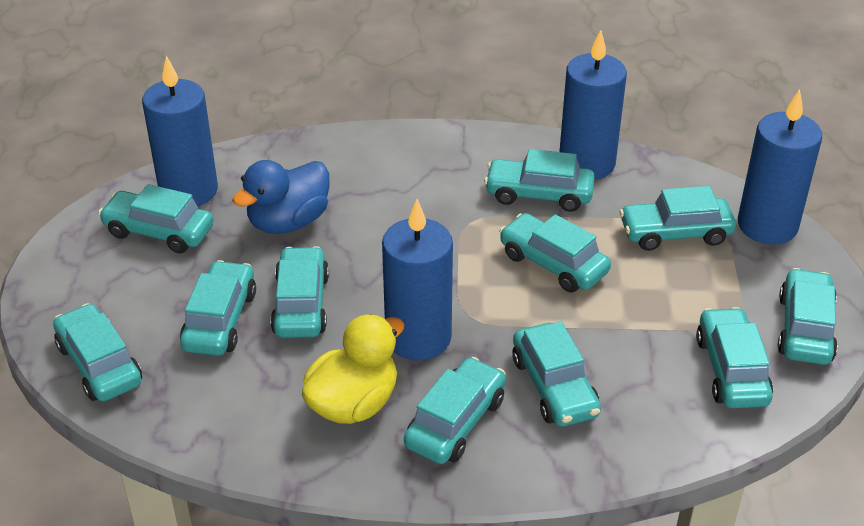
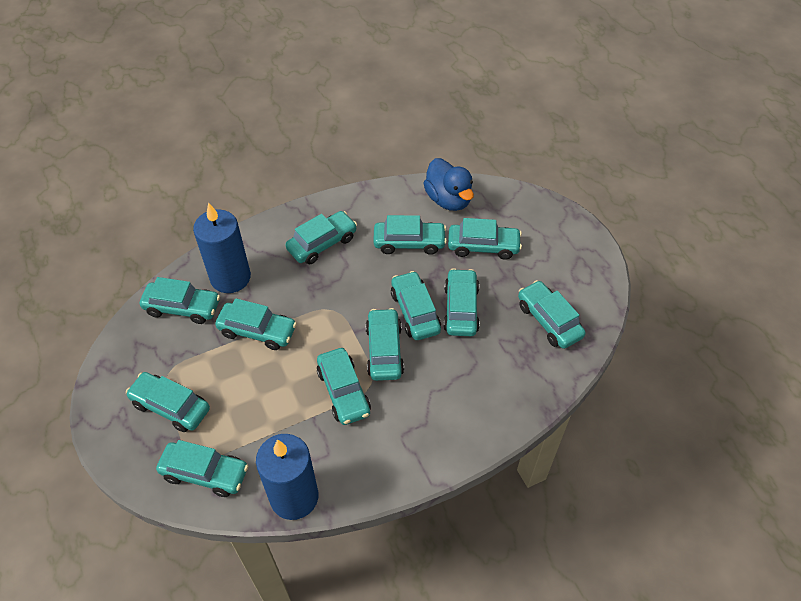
blue candle: [142,56,218,206] [382,199,453,361] [559,30,627,180] [738,89,822,244] = 4 -> [193,202,251,293] [256,434,318,520] = 2
turquoise car: [53,303,142,401] [98,184,213,253] [180,260,256,356] [270,246,329,338] [404,357,506,464] [484,149,595,212] [499,213,611,293] [512,322,601,427] [619,186,736,251] [696,307,773,408] [778,268,838,365] = 11 -> [126,372,210,432] [140,277,220,324] [156,440,248,497] [215,298,297,350] [286,211,357,264] [317,348,371,425] [365,308,404,381] [373,215,447,255] [391,271,441,340] [443,268,480,336] [448,218,522,260] [518,280,586,349] = 12
yellow duck: [302,314,405,424] = 1 -> none = 0

